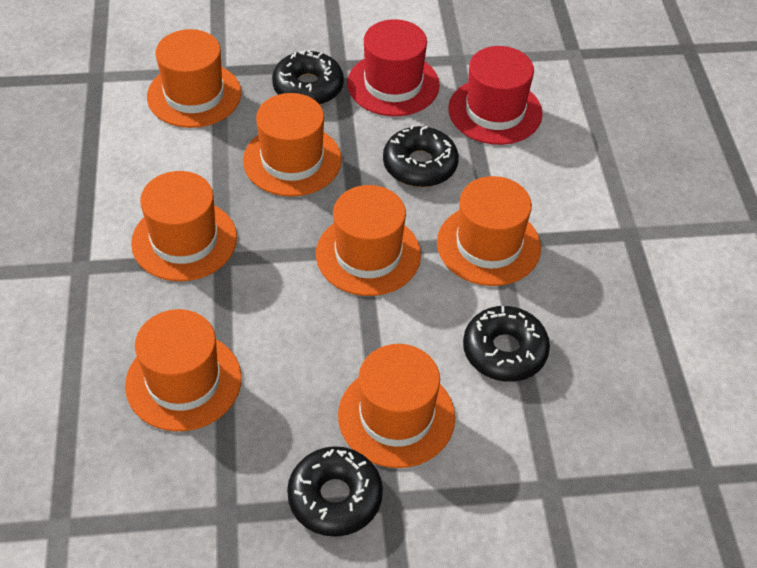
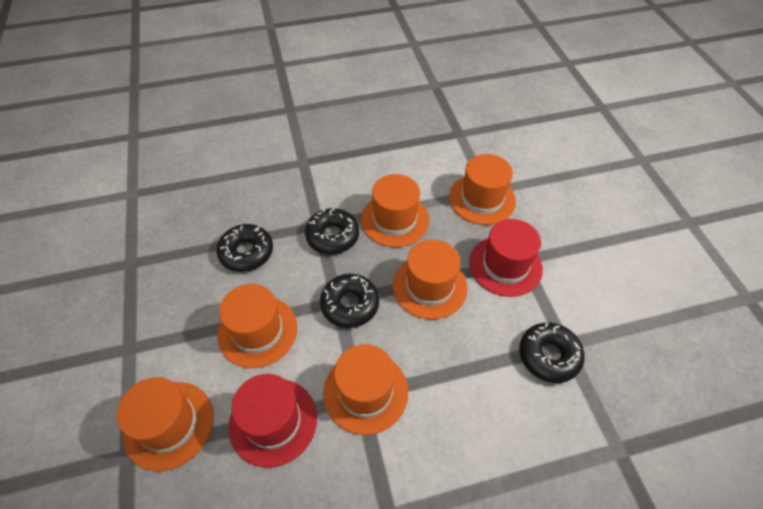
orange hat: [125,309,242,431] [131,171,237,281] [147,29,241,128] [243,93,342,197] [316,185,421,296] [338,344,455,468] [437,176,541,286] = 7 -> [117,377,214,471] [218,284,297,368] [323,344,408,435] [361,174,429,247] [393,240,468,320] [449,154,516,225] = 6

